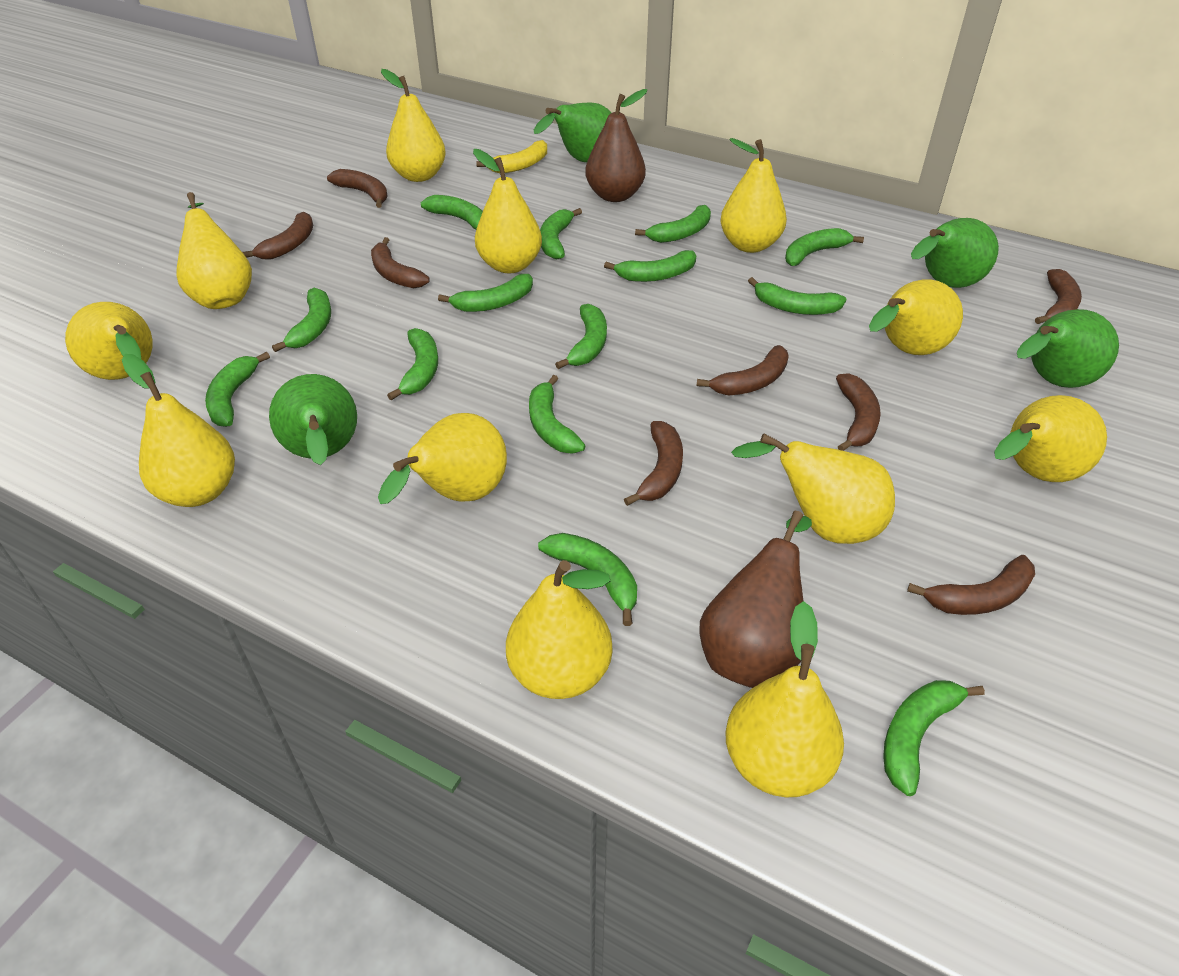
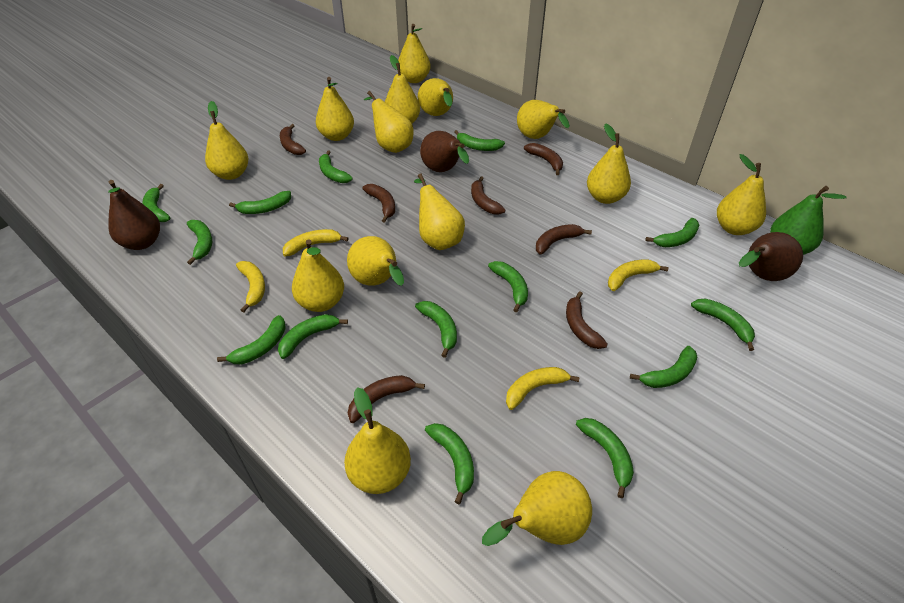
brown banana: [243,212,313,259] [327,169,388,208] [371,237,430,288] [624,421,683,506] [696,345,789,395] [836,373,881,451] [907,555,1035,615] [1035,269,1082,324] = 8 -> [280,124,306,155] [348,375,425,423] [362,184,395,223] [471,176,505,215] [524,143,563,175] [536,224,592,255] [566,291,608,349] = 7
brown pear: [585,89,647,202] [699,511,812,688] = 2 -> [108,180,160,250] [420,131,469,172] [739,232,803,281] = 3
green pear: [269,374,357,465] [534,102,611,162] [911,218,999,288] [1017,309,1119,388] = 4 -> [770,186,846,255] = 1
yellow banana: [476,140,547,173] = 1 -> [236,261,265,312] [283,229,349,256] [506,367,580,410] [608,259,668,291] = 4
yellow pear: [65,302,153,380] [122,354,235,507] [177,192,252,309] [378,413,507,504] [381,69,446,182] [473,149,542,273] [506,560,613,699] [721,138,787,253] [725,601,844,797] [731,434,895,544] [869,279,963,355] [994,395,1107,482] = 12 -> [205,101,248,180] [292,239,344,312] [316,77,354,141] [344,387,411,494] [347,236,404,286] [364,91,413,153] [385,55,420,124] [398,24,431,83] [414,174,465,250] [418,78,453,116] [482,471,592,546] [517,100,570,139] [587,123,631,204] [717,154,766,235] = 14

